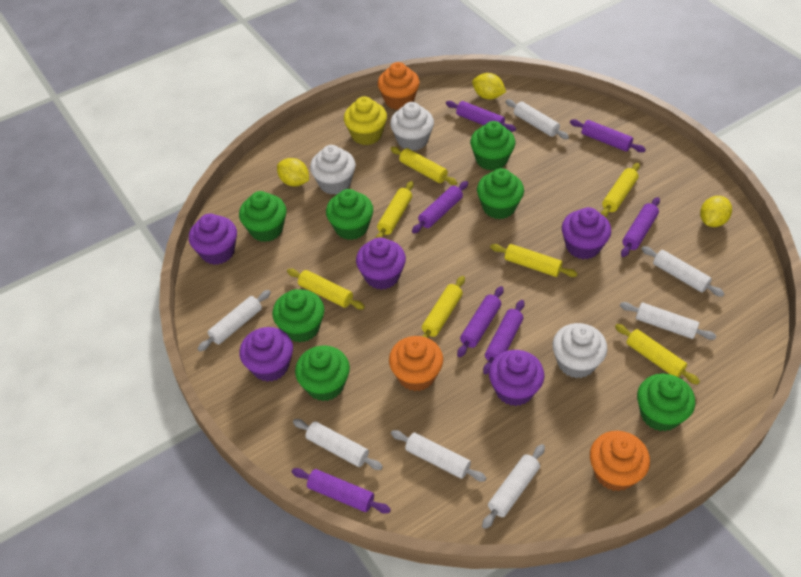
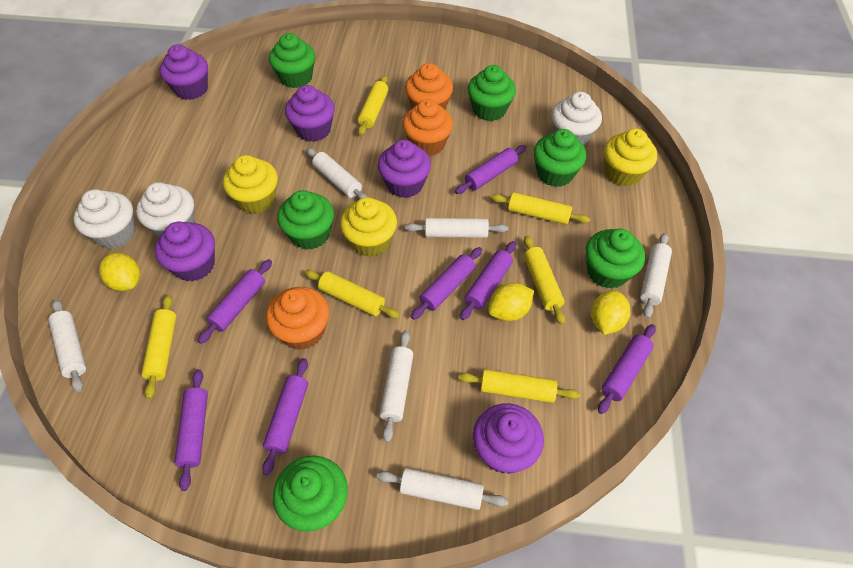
green cupcake: [239,191,286,242] [272,289,324,343] [295,346,350,401] [326,189,373,240] [470,121,515,171] [477,168,524,219] [637,373,695,431] = 7 -> [269,33,315,88] [273,456,348,532] [277,190,334,250] [468,65,516,121] [534,129,586,187] [585,229,645,289] = 6
white rolling pin: [198,290,271,351] [293,419,383,470] [391,430,486,482] [482,444,545,529] [506,99,569,139] [620,302,716,340] [642,246,725,297] = 7 -> [48,299,86,392] [307,148,368,199] [377,468,508,510] [379,330,413,442] [405,218,508,238] [640,233,672,318] = 6
yellow cupcake: [344,96,387,145] = 1 -> [223,155,278,214] [340,197,397,257] [604,128,657,187] = 3
yellow rolling pin: [287,269,365,310] [375,181,414,238] [390,147,457,185] [422,276,465,338] [490,244,578,277] [601,163,640,217] [615,324,700,385] = 7 -> [141,295,176,399] [305,270,400,318] [358,75,388,135] [458,369,580,403] [491,192,590,225] [524,236,565,325] = 6

